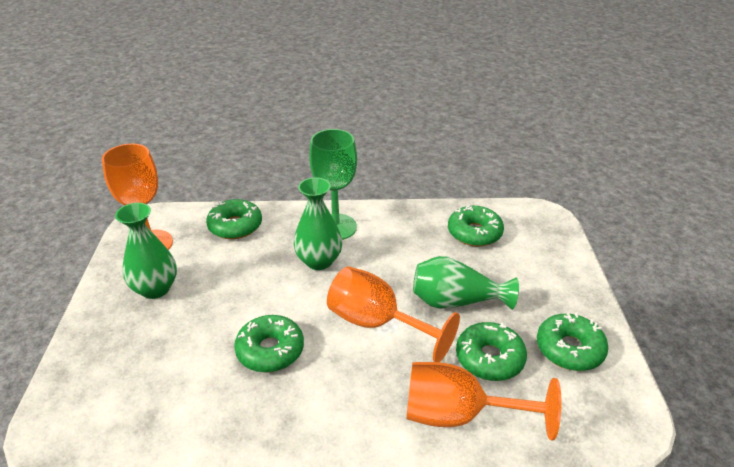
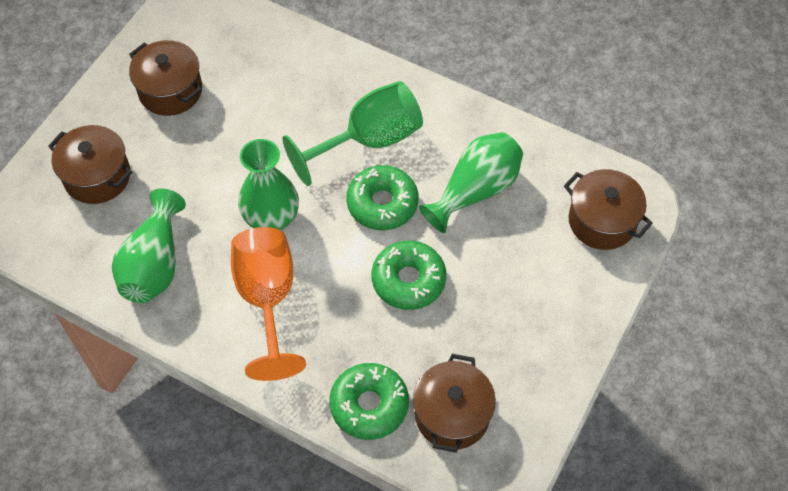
brown pot: none = 0 -> [48,125,132,204] [129,40,202,116] [413,354,496,453] [564,169,653,250] = 4
green donut: [206,199,262,239] [234,315,304,372] [448,205,504,247] [456,322,527,381] [537,313,608,371] = 5 -> [329,363,409,440] [346,165,418,230] [372,240,446,310] = 3
orange goblet: [102,144,173,250] [327,266,460,362] [407,362,561,441] = 3 -> [231,227,306,381] = 1

